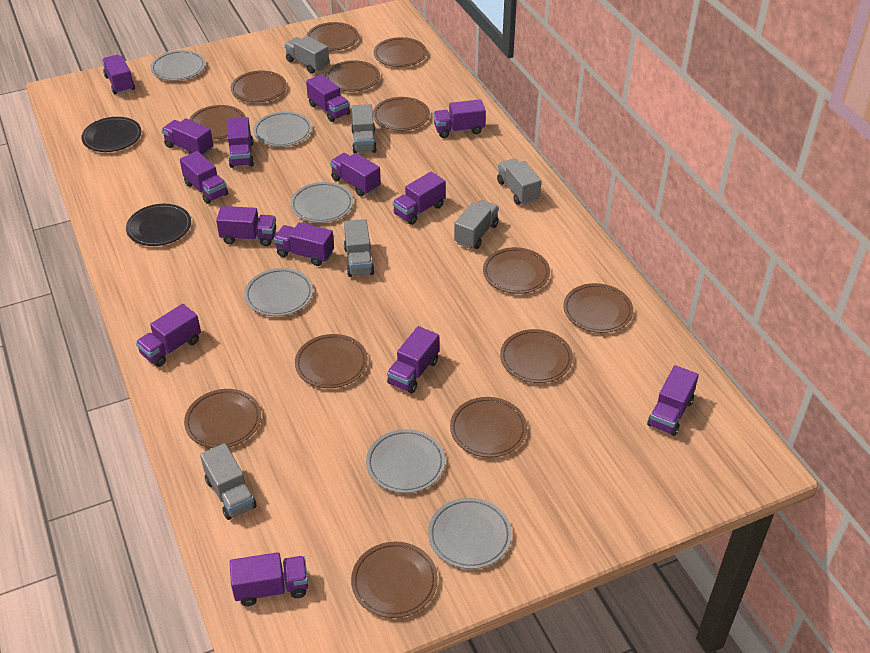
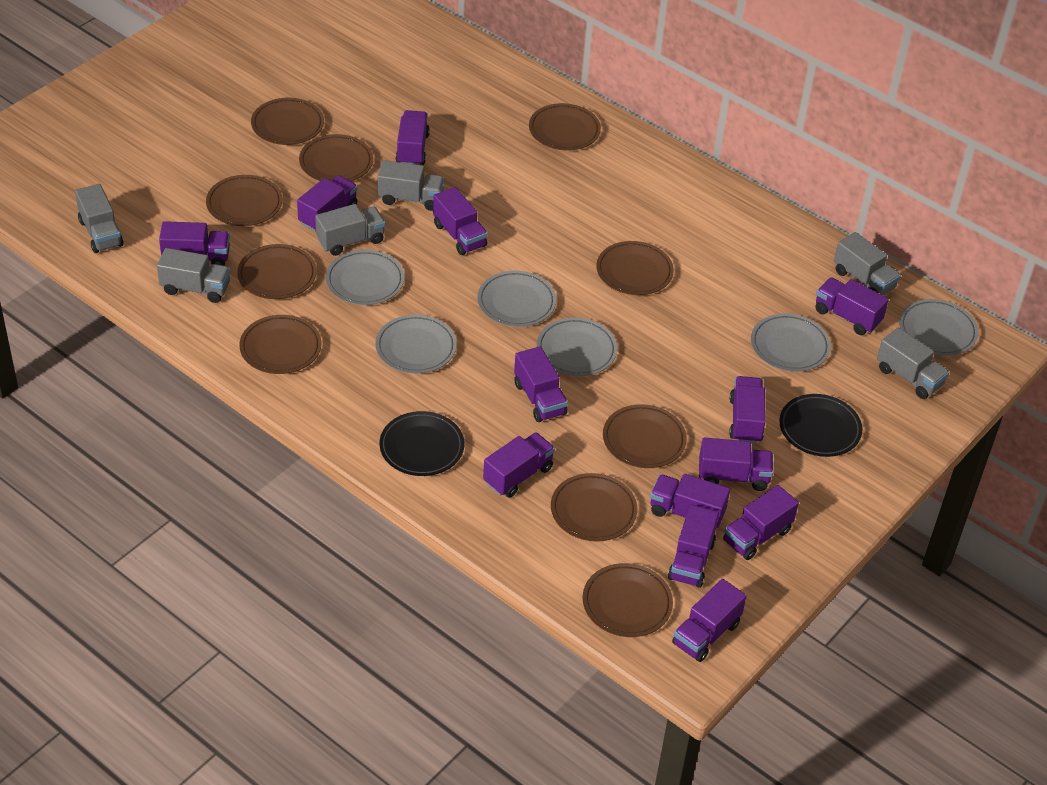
brown plate: [184,389,261,448] [189,105,246,140] [231,71,287,103] [295,334,368,388] [306,22,359,51] [325,60,380,92] [351,542,438,618] [373,97,430,131] [374,37,427,67] [450,397,527,457] [483,247,550,294] [500,329,573,383] [563,283,633,333] = 13 -> [206,175,283,226] [237,244,317,299] [239,315,321,374] [251,98,324,145] [299,134,373,181] [529,103,601,150] [551,473,637,542] [583,563,673,637] [596,241,674,295] [603,404,687,468] = 10
purple truck: [102,55,135,94] [136,304,201,367] [162,118,213,156] [180,151,228,204] [216,206,276,246] [228,117,254,168] [230,552,308,606] [274,222,334,266] [306,74,350,122] [330,153,381,196] [387,326,439,393] [393,172,446,225] [433,99,486,138] [647,365,699,436] = 14 -> [159,221,230,266] [297,175,358,232] [396,110,430,165] [433,187,488,255] [483,432,555,498] [514,346,568,422] [650,474,730,528] [668,504,719,588] [672,579,747,662] [699,438,773,491] [723,485,799,560] [729,376,766,444] [815,277,889,335] = 13

